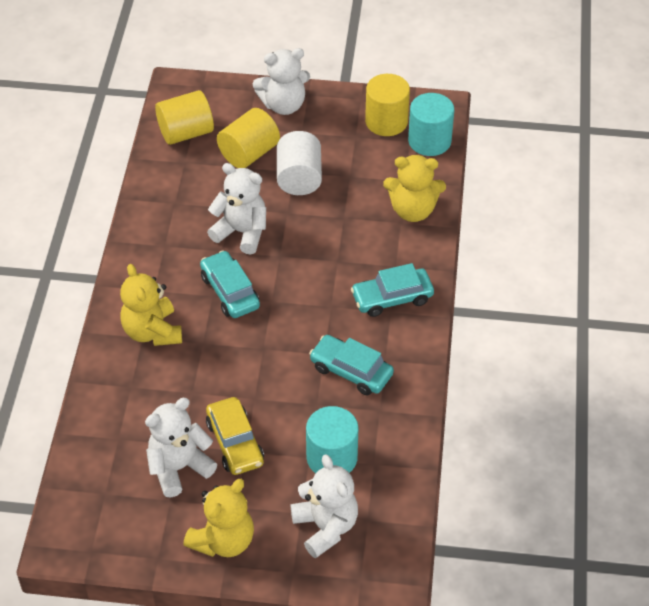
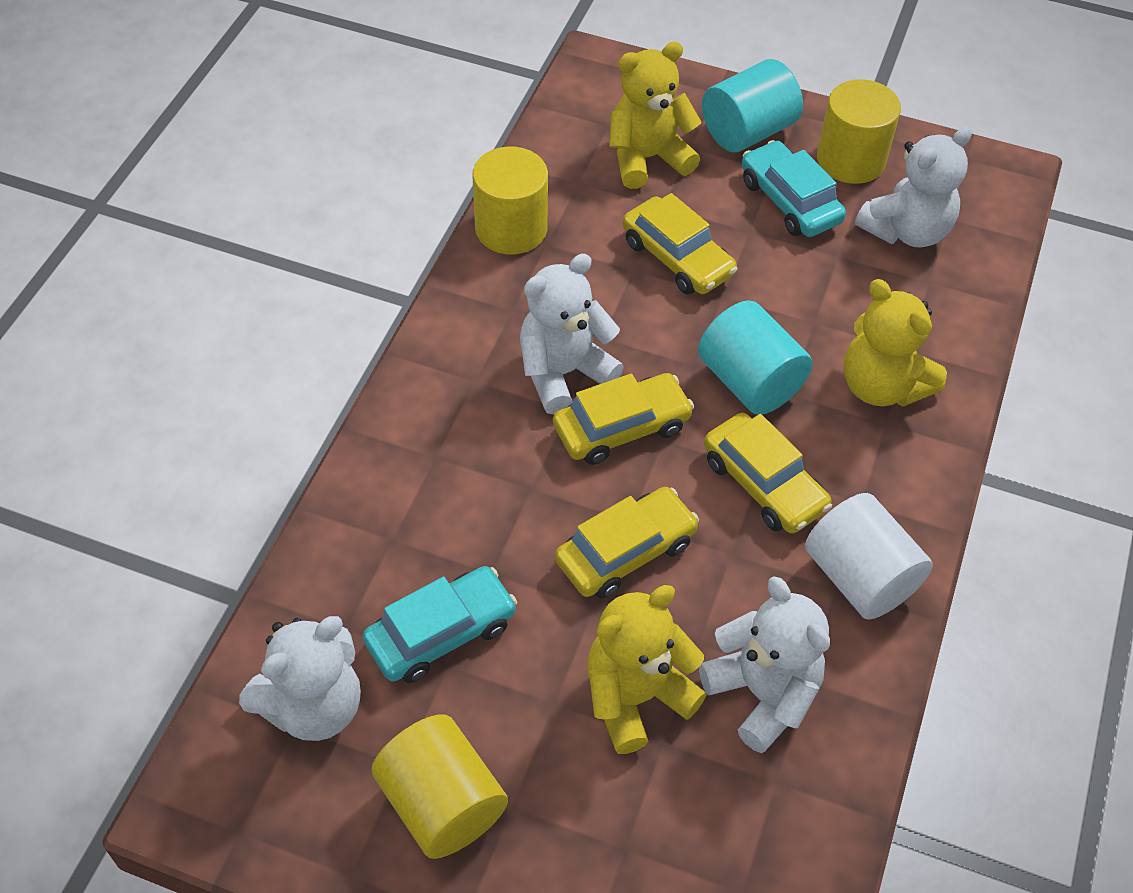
turquoise car: [200,250,260,318] [309,335,394,395] [351,263,434,317] = 3 -> [363,566,517,683] [742,140,846,237] = 2
yellow car: [206,397,264,475] = 1 -> [553,373,694,465] [555,487,699,599] [623,193,737,295] [704,413,832,534] = 4

